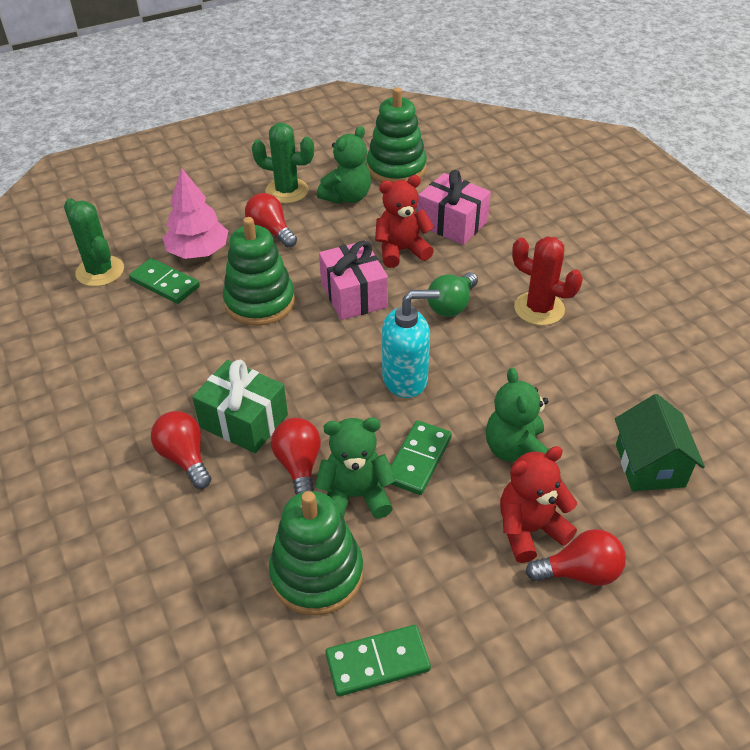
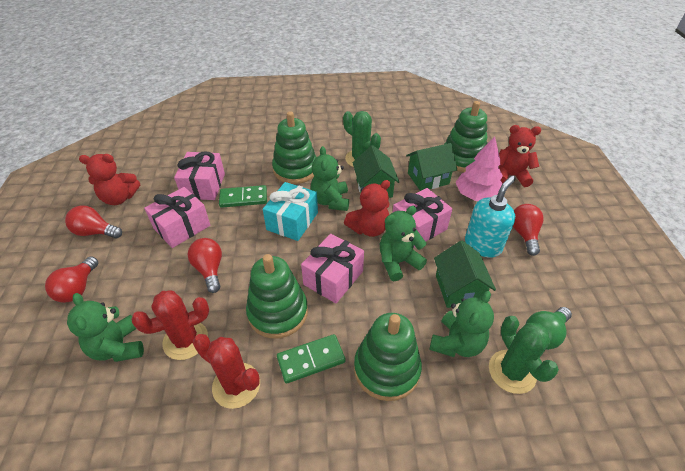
green domino: [129,258,200,304] [325,625,431,697] [391,420,452,495] = 3 -> [219,185,267,208] [277,334,346,384] = 2
green gift: [192,360,288,453] = 1 -> none = 0
green house: [615,394,705,491] = 1 -> [352,145,399,198] [406,143,457,191] [434,240,496,308] = 3
green stacking toy: [223,217,295,326] [269,491,363,616] [367,87,427,183] = 3 -> [246,254,308,339] [272,111,316,184] [354,313,422,401] [445,101,487,172] = 4
green teddy bear: [315,417,396,519] [317,126,371,204] [486,368,549,461] = 3 -> [67,293,144,362] [310,146,349,211] [380,206,427,281] [429,291,494,357] = 4
pink gift: [319,241,388,320] [418,170,491,245] = 2 -> [144,187,210,248] [174,152,225,200] [301,234,364,303] [392,188,452,248] = 4
red cactus: [512,236,583,326] = 1 -> [131,290,209,360] [193,334,260,409] = 2
red teddy bear: [375,175,434,268] [500,446,577,563] = 2 -> [79,154,140,205] [344,180,390,237] [499,125,541,187] = 3
turquoise gift: none = 0 -> [263,182,318,241] = 1

